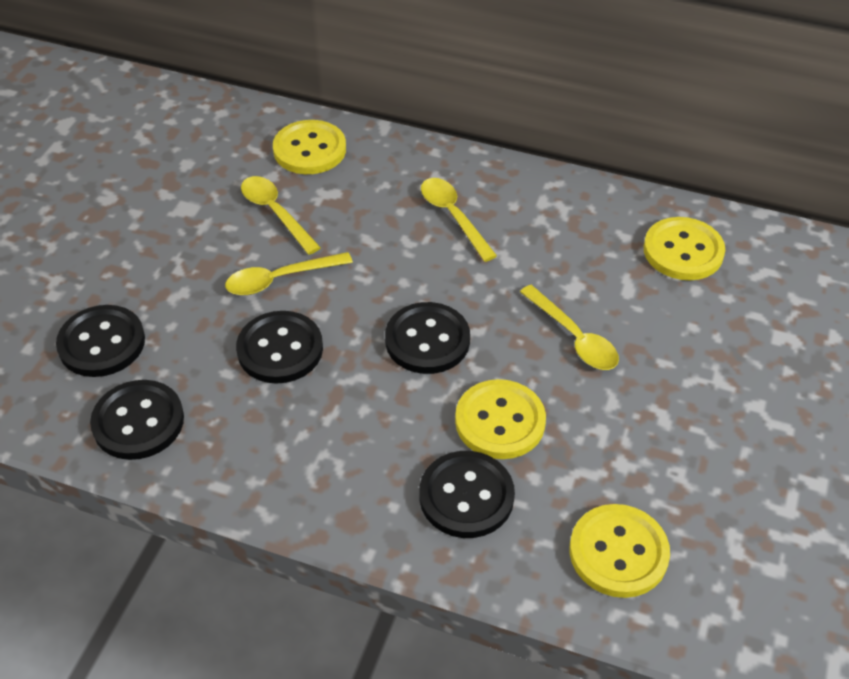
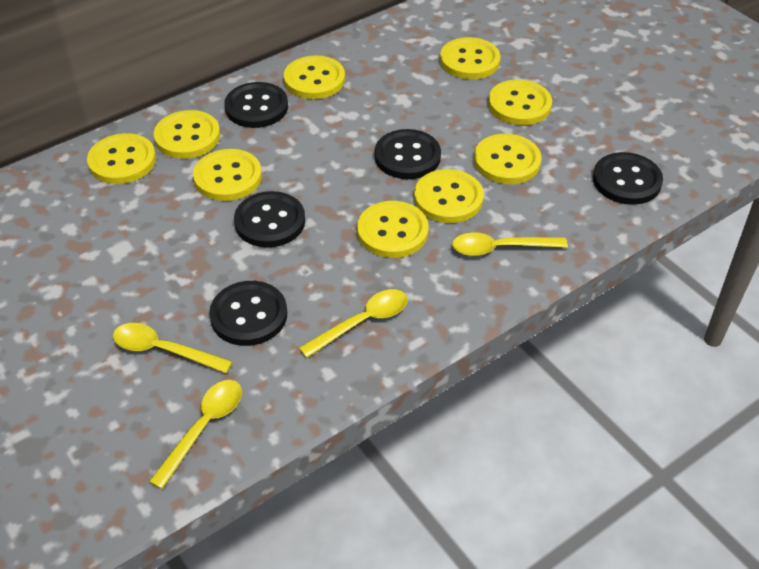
yellow button: [273,120,346,174] [455,379,546,459] [570,504,670,598] [644,217,725,280] = 4 -> [87,133,156,184] [154,110,220,159] [193,149,262,201] [284,55,345,99] [357,201,429,258] [414,169,484,223] [440,37,501,79] [474,134,542,184] [488,79,552,125] = 9

